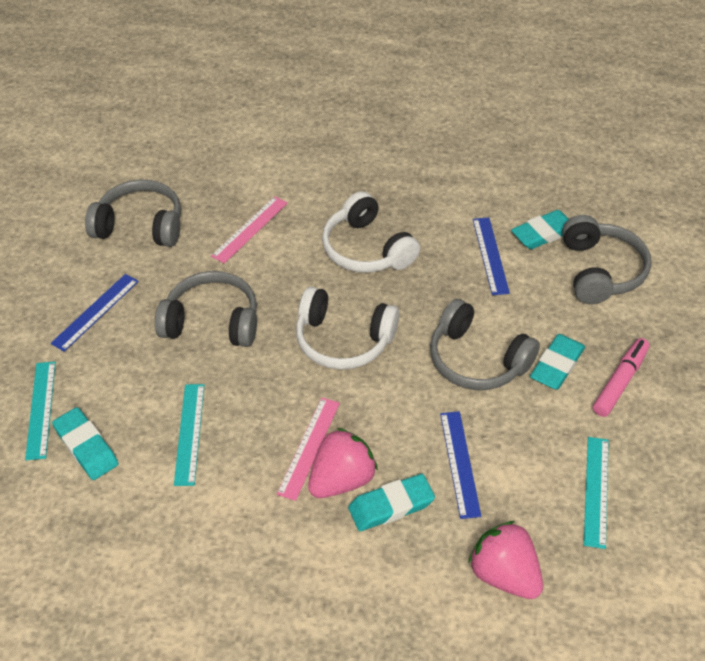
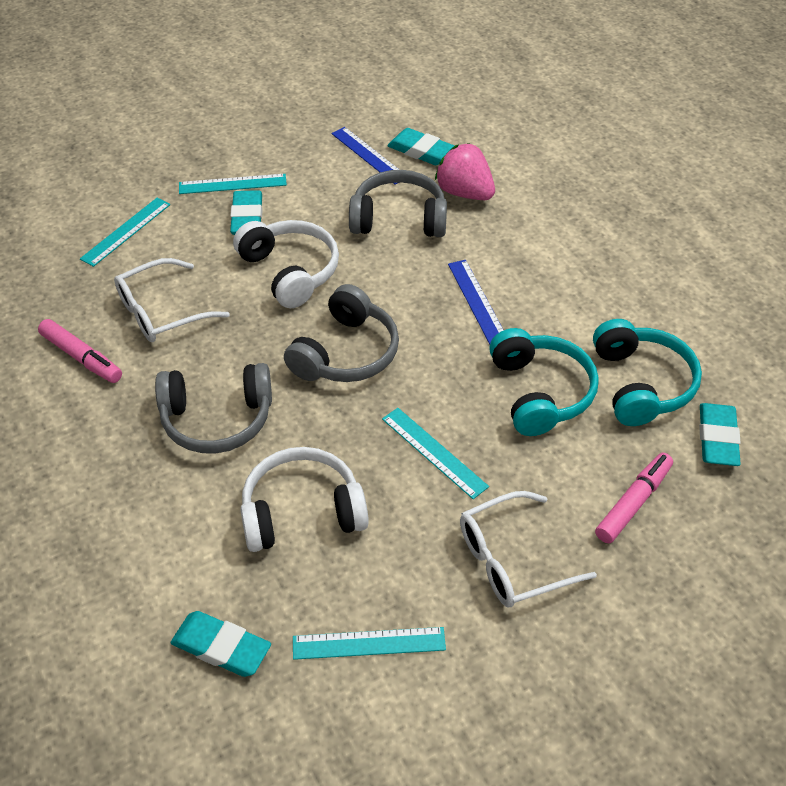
blue ruler: [51,274,139,352] [440,411,481,519] [473,217,510,295] = 3 -> [331,127,399,185] [448,260,504,344] = 2
grey headphones: [85,180,181,247] [155,271,257,347] [430,299,540,390] [562,215,651,304] = 4 -> [155,363,272,454] [284,284,399,382] [349,170,447,237] = 3
pink marker: [593,338,650,417] = 1 -> [38,319,122,383] [595,452,673,543] = 2
pink ruler: [211,196,287,264] [277,398,340,501] = 2 -> none = 0
pink strawberry: [308,428,378,498] [468,521,543,599] = 2 -> [435,143,495,200] = 1
turquoise headphones: none = 0 -> [489,328,599,436] [593,319,702,426] = 2
turquoise ruler: [25,362,56,460] [174,384,205,486] [584,437,609,549] = 3 -> [80,198,170,267] [179,174,287,194] [293,627,446,660] [382,408,489,499] = 4
white glasses: none = 0 -> [114,258,230,342] [460,491,597,607] = 2

